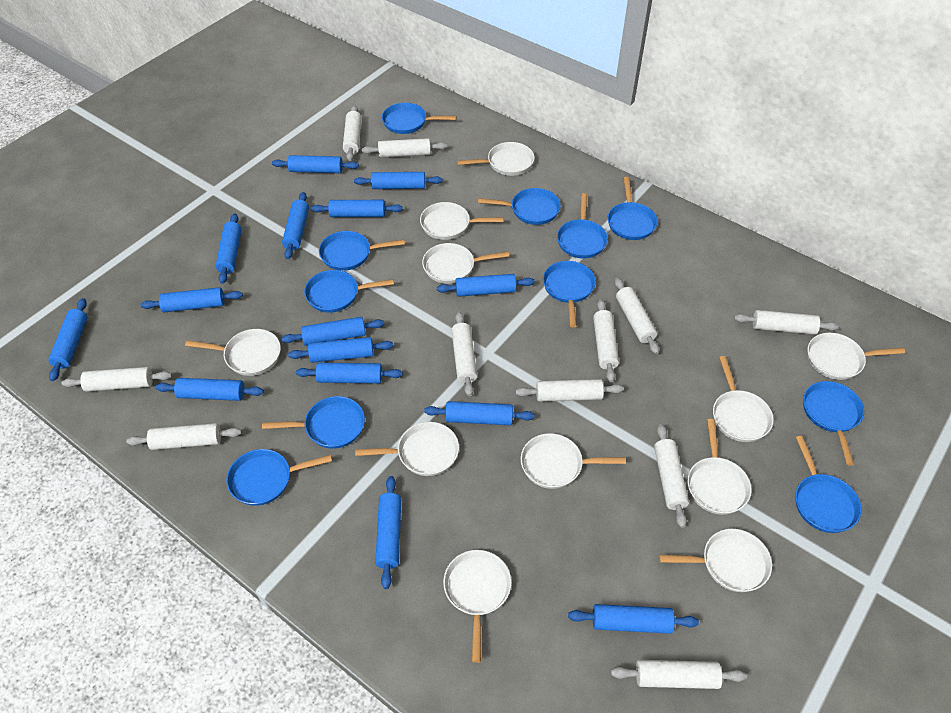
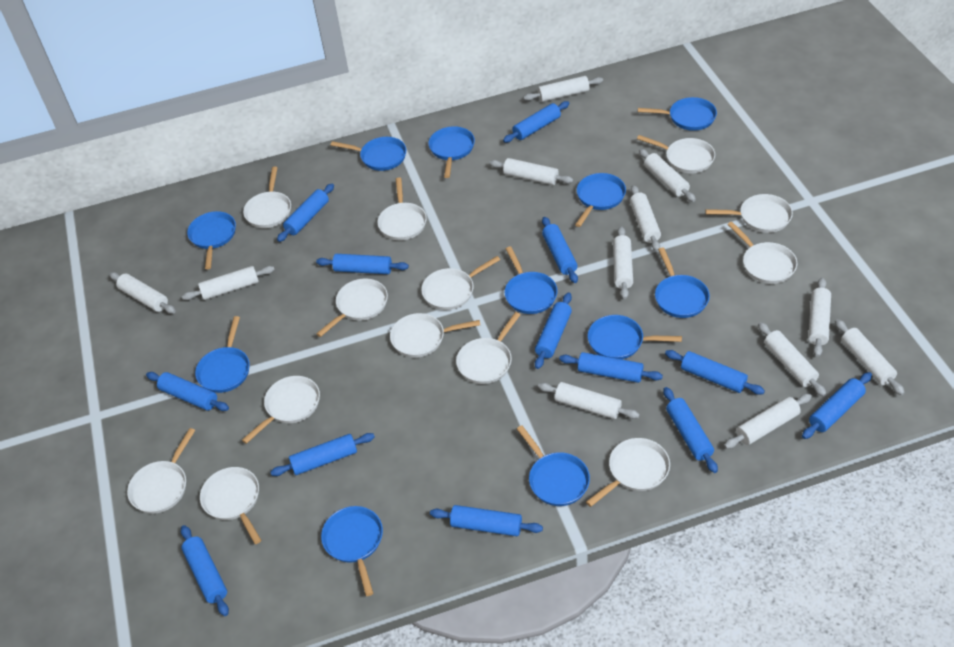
blue rolling pin: [48,298,87,381] [140,287,243,312] [156,378,264,401] [216,213,242,284] [272,155,359,173] [282,192,309,259] [282,317,384,346] [288,337,393,363] [296,363,403,384] [311,200,403,217] [354,172,442,189] [375,476,401,589] [424,401,535,425] [437,274,535,297] [568,604,699,634] = 15 -> [146,372,229,411] [181,525,229,616] [271,433,375,476] [277,184,334,242] [316,254,409,274] [430,505,543,536] [503,101,570,143] [535,292,572,369] [542,217,578,283] [559,352,663,383] [663,387,718,473] [665,350,765,395] [802,372,872,439] = 13
white pan: [185,329,281,376] [355,422,459,476] [420,202,504,240] [422,243,509,284] [443,550,511,663] [457,142,535,176] [521,433,626,489] [659,529,772,592] [687,419,752,515] [713,356,774,442] [807,333,905,380] = 11 -> [127,428,195,514] [200,467,261,544] [242,376,320,444] [243,167,291,228] [316,279,388,337] [377,177,427,240] [390,313,480,358] [421,256,500,310] [456,312,520,384] [586,438,670,507] [637,135,715,173] [705,194,793,233] [727,222,797,284] = 13
white rolling pin: [62,367,172,392] [126,423,242,450] [343,105,362,161] [362,138,447,158] [451,312,477,396] [516,379,624,402] [593,299,619,383] [611,660,747,689] [615,278,659,354] [654,424,689,528] [734,310,839,335] = 11 -> [109,272,176,314] [182,266,275,300] [489,158,573,185] [523,76,603,102] [538,382,640,419] [613,226,633,299] [630,185,661,251] [639,149,696,202] [724,394,812,449] [758,322,826,396] [808,278,831,357] [835,319,905,395] = 12

